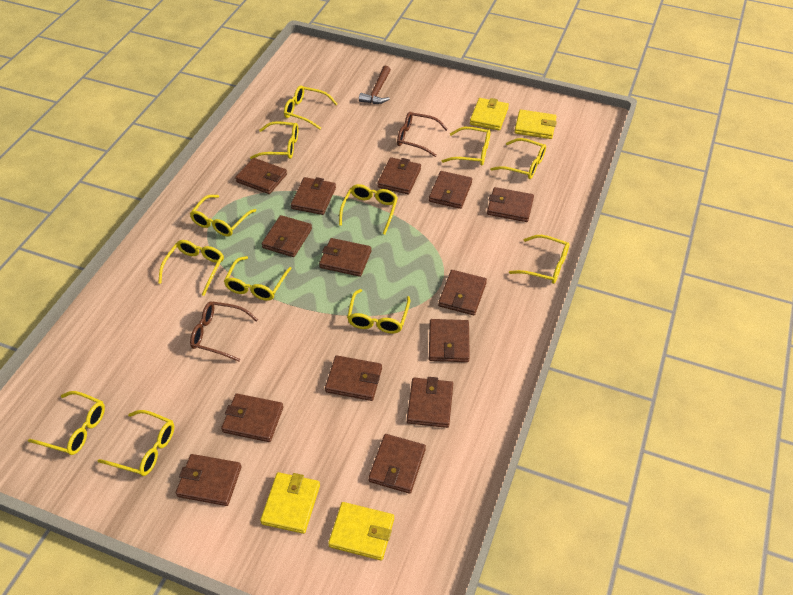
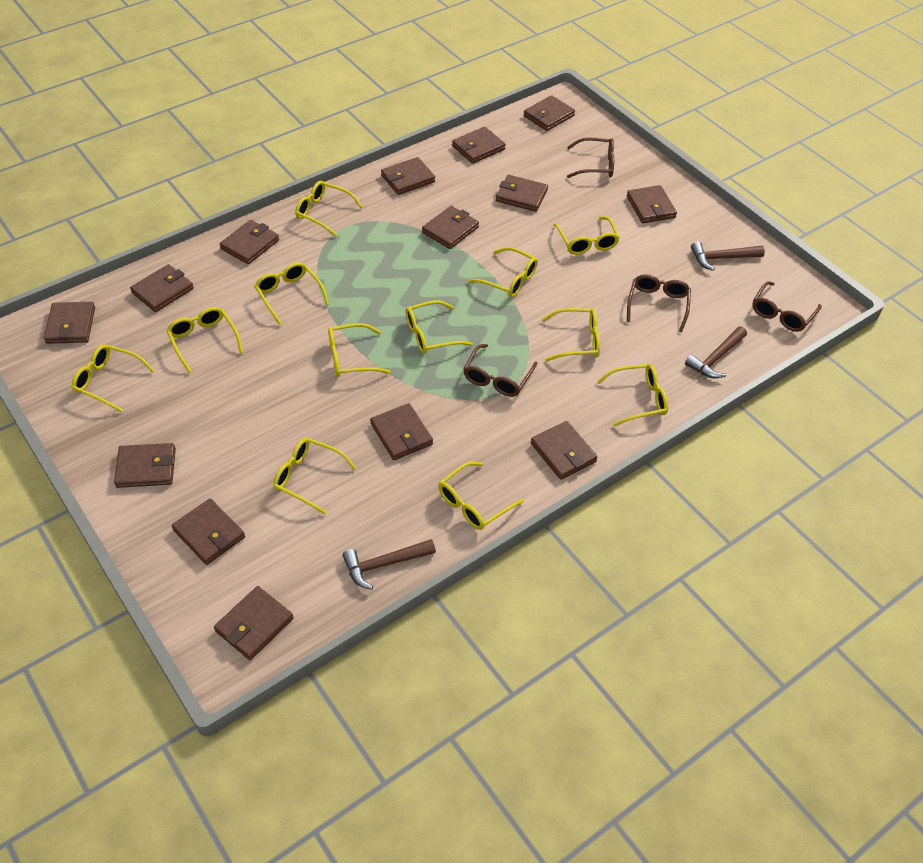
brown glasses: [190,301,258,362] [397,112,448,157] = 2 -> [463,344,538,397] [567,137,614,178] [627,274,691,332] [752,281,822,332] = 4
brown hammer: [359,66,391,104] = 1 -> [342,539,436,590] [685,326,747,378] [691,241,765,271] = 3
yellow wallet: [260,472,320,534] [328,502,394,561] [470,98,509,130] [514,109,557,139] = 4 -> none = 0

